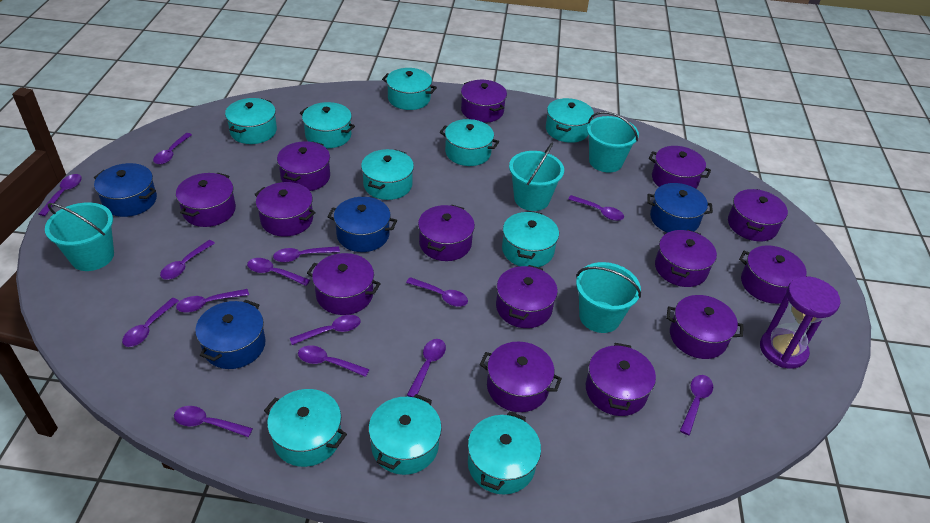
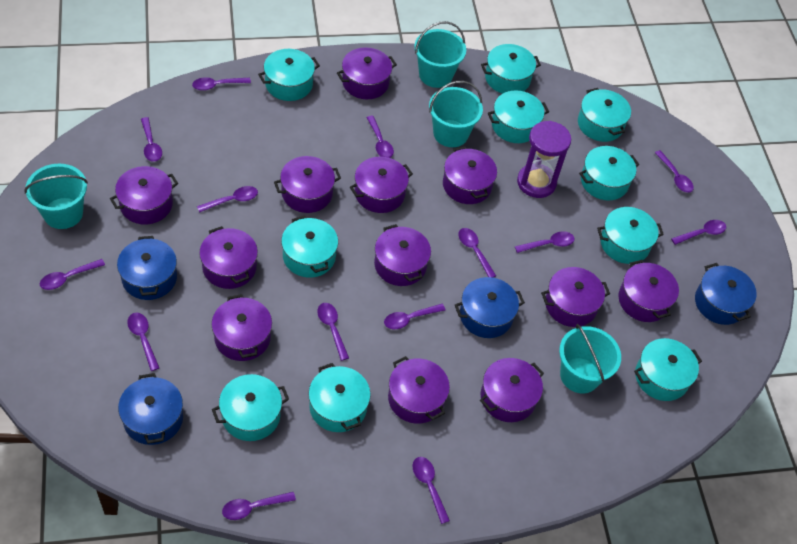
purple pot: [176,173,236,227] [254,182,316,237] [277,141,330,191] [307,253,381,315] [418,205,475,261] [461,80,507,123] [480,342,562,412] [496,265,558,328] [586,343,656,416] [649,146,711,189] [655,230,717,287] [666,295,743,359] [728,189,788,241] [739,245,807,304] = 14 -> [110,166,178,224] [199,226,258,289] [211,294,272,361] [274,156,341,213] [337,47,397,99] [350,157,413,213] [374,224,431,286] [388,356,450,424] [443,147,497,204] [480,358,544,422] [541,267,610,327] [618,260,679,322] = 12

